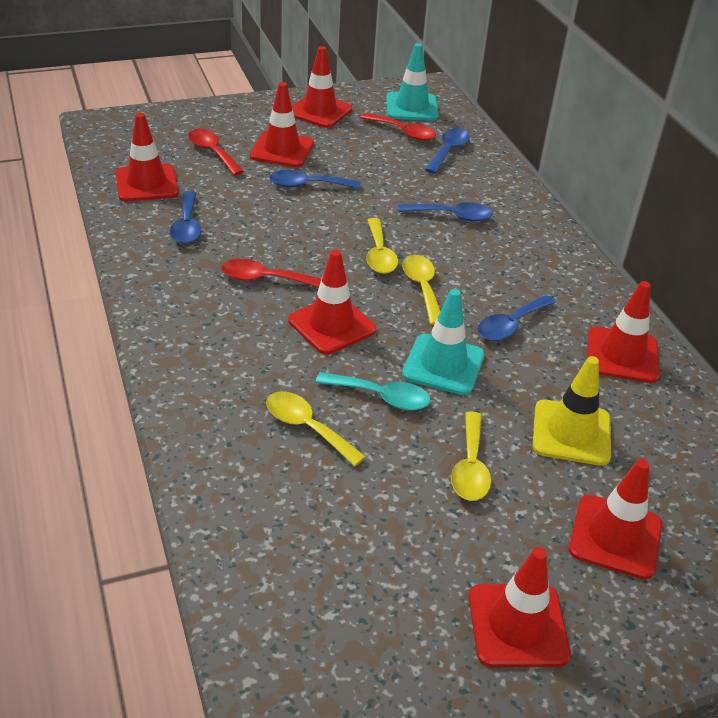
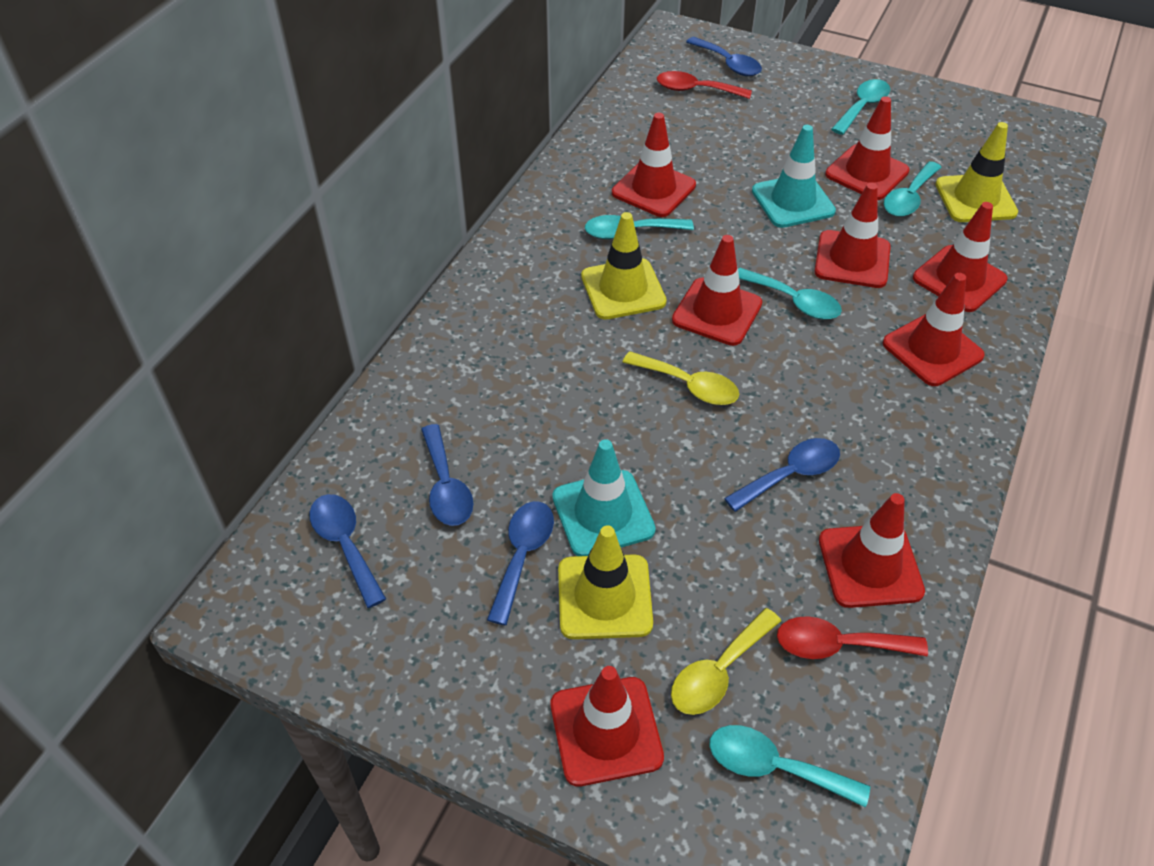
red spoon: [188,129,244,176] [221,259,321,288] [360,113,436,141] = 3 -> [657,71,752,99] [777,616,928,659] = 2
red traffic cone: [116,113,179,201] [250,82,314,167] [288,250,376,355] [292,46,352,128] [469,547,571,667] [569,459,662,580] [588,281,660,383] = 7 -> [551,666,664,787] [612,113,696,217] [672,235,762,346] [814,183,891,288] [819,493,925,608] [825,96,910,200] [883,273,985,386] [913,202,1008,312] = 8
turquoise spoon: [315,372,431,410] = 1 -> [585,215,694,239] [709,725,870,808] [738,268,842,319] [831,79,890,135] [884,161,941,217] = 5
yellow spoon: [266,391,366,466] [366,218,398,274] [402,255,441,325] [451,412,491,501] = 4 -> [622,351,739,405] [671,608,781,715] = 2
yellow traffic cone: [533,356,611,466] = 1 -> [558,525,653,639] [581,212,667,320] [935,122,1018,222] = 3

